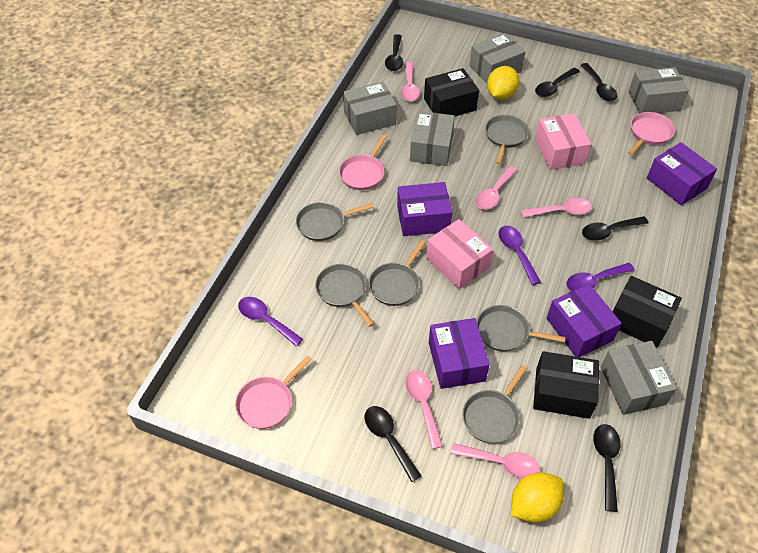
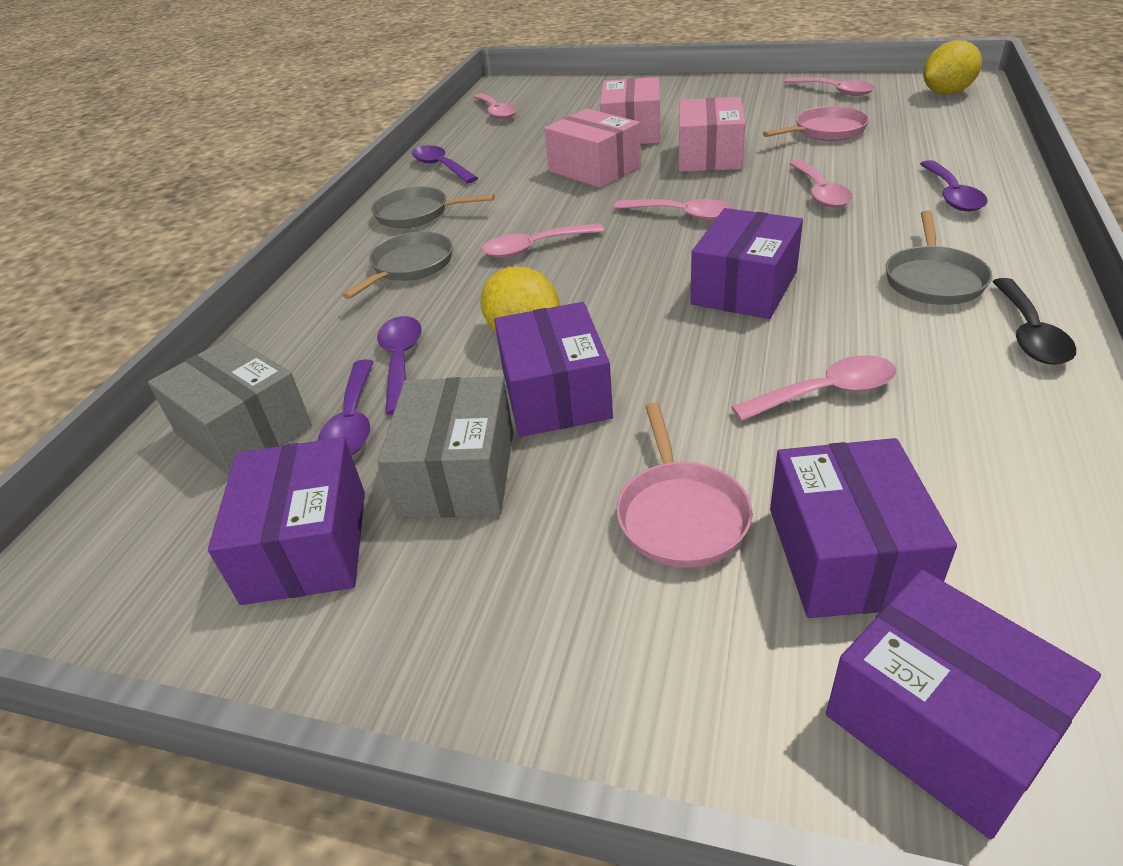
black box: [424,68,479,116] [533,351,599,419] [613,276,682,348] = 3 -> none = 0
black spoon: [364,406,422,482] [385,34,403,71] [535,68,580,97] [581,63,617,101] [582,216,649,241] [593,424,621,512] = 6 -> [992,278,1076,365] = 1
grey box: [343,82,397,135] [410,111,455,166] [470,33,525,83] [601,341,677,415] [628,67,689,113] = 5 -> [148,337,312,475] [378,376,513,518] = 2
grey pan: [296,202,373,241] [315,264,374,327] [369,240,426,306] [462,365,527,443] [477,305,566,351] [485,115,529,164] = 6 -> [342,231,453,299] [371,186,495,228] [886,210,992,305] = 3
pink box: [426,219,493,289] [535,114,591,170] = 2 -> [544,109,641,188] [600,77,660,144] [679,97,745,172] = 3
pink pan: [235,355,312,429] [339,134,387,190] [628,112,675,155] = 3 -> [616,402,752,568] [763,106,869,141] = 2
pink spoon: [401,62,420,102] [405,370,443,449] [450,443,540,479] [476,166,517,209] [521,198,592,218] = 5 -> [474,93,517,119] [482,223,604,258] [614,199,734,221] [731,355,896,421] [784,77,875,96] [789,160,853,208] = 6
purple box: [397,182,452,236] [429,318,490,389] [547,284,622,357] [647,142,717,205] = 4 -> [208,437,365,605] [494,302,613,437] [690,208,803,319] [770,438,957,618] [826,570,1101,839] = 5
purple spoon: [238,297,303,346] [499,226,541,285] [566,263,635,291] = 3 -> [318,359,374,455] [377,316,422,415] [412,145,478,183] [920,160,988,212] = 4

